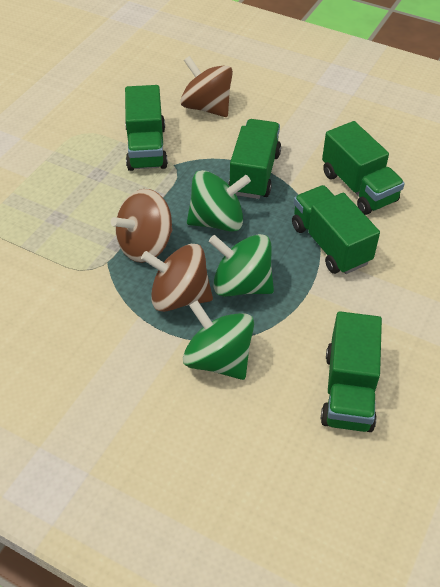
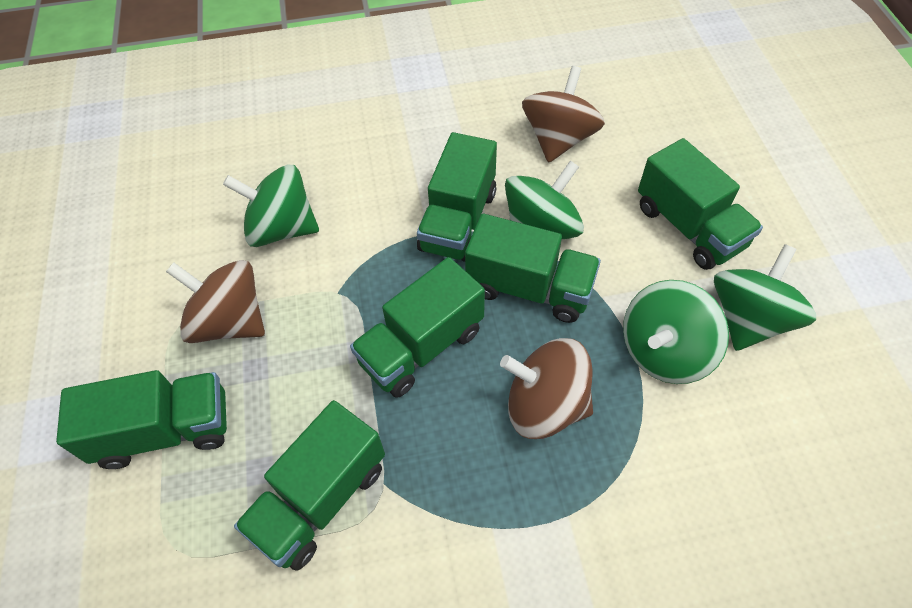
green spinning top: [183,301,254,380] [187,170,251,232] [209,234,274,297] = 3 -> [223,165,319,247] [505,161,584,239] [623,280,729,384] [714,244,816,351] = 4
green truck: [125,85,168,171] [228,119,281,199] [292,185,380,274] [321,311,382,432] [322,121,405,215] = 5 -> [56,370,227,469] [234,400,385,571] [350,257,485,398] [417,132,497,262] [465,214,601,323] [638,138,763,270] = 6

